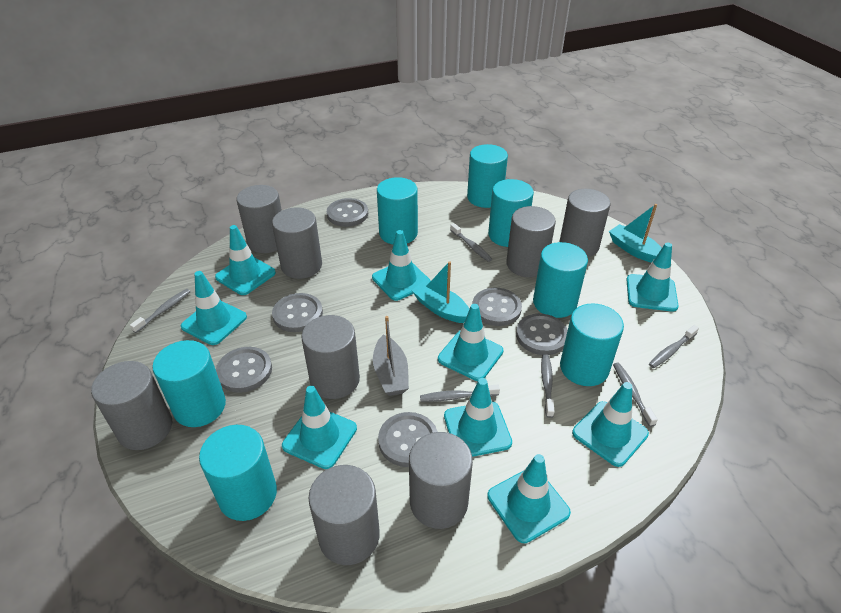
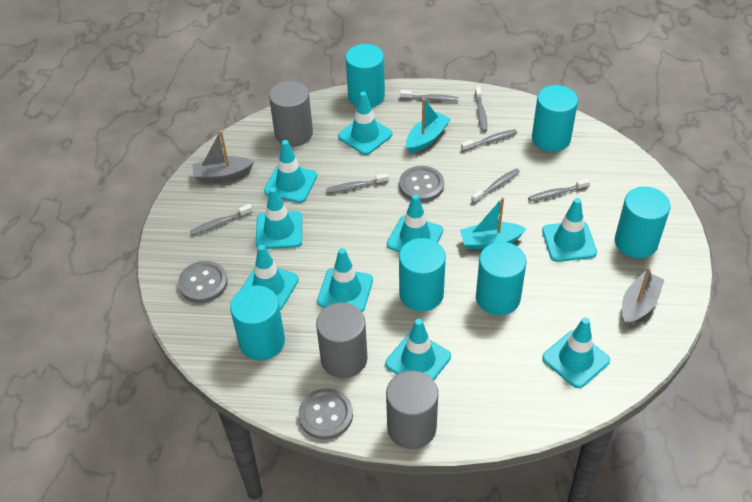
grey boat: [373,316,409,396] = 1 -> [192,130,254,182] [622,267,664,326] = 2
grey button: [216,347,272,393] [272,293,323,332] [327,198,368,227] [378,412,438,467] [472,288,522,326] [516,314,568,355] = 6 -> [178,261,228,303] [298,388,353,440] [399,166,444,202] = 3
grey cylinder: [91,361,172,450] [236,185,282,253] [272,207,322,279] [301,315,360,399] [308,465,380,565] [409,432,473,529] [506,206,556,277] [559,189,611,257] = 8 -> [269,81,313,147] [316,303,368,378] [386,370,438,449] = 3
grey toothbrush: [130,289,191,333] [420,385,500,402] [450,223,492,262] [541,354,554,418] [613,363,658,427] [649,325,699,368] = 6 -> [190,204,253,235] [326,173,389,193] [400,90,459,102] [461,129,517,151] [471,168,520,203] [475,86,487,132] [528,178,590,202] = 7
turquoise cylinder: [152,340,226,427] [199,425,277,521] [377,177,418,244] [467,144,508,208] [488,179,534,247] [533,242,588,318] [560,303,624,386] = 7 -> [230,285,285,360] [346,44,385,107] [399,238,446,311] [476,242,526,315] [532,85,578,152] [615,187,670,258] = 6

